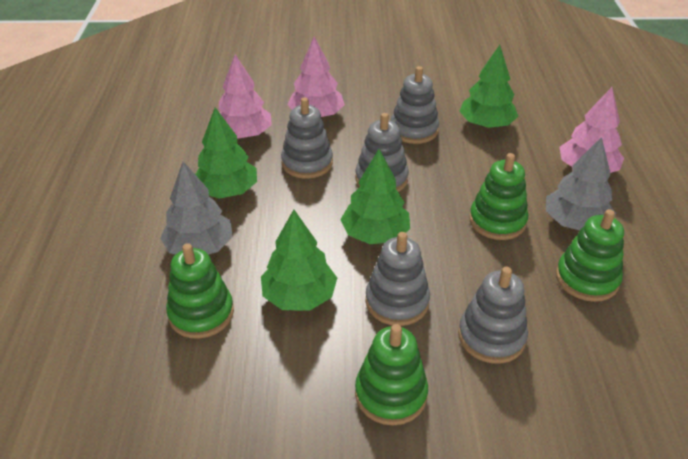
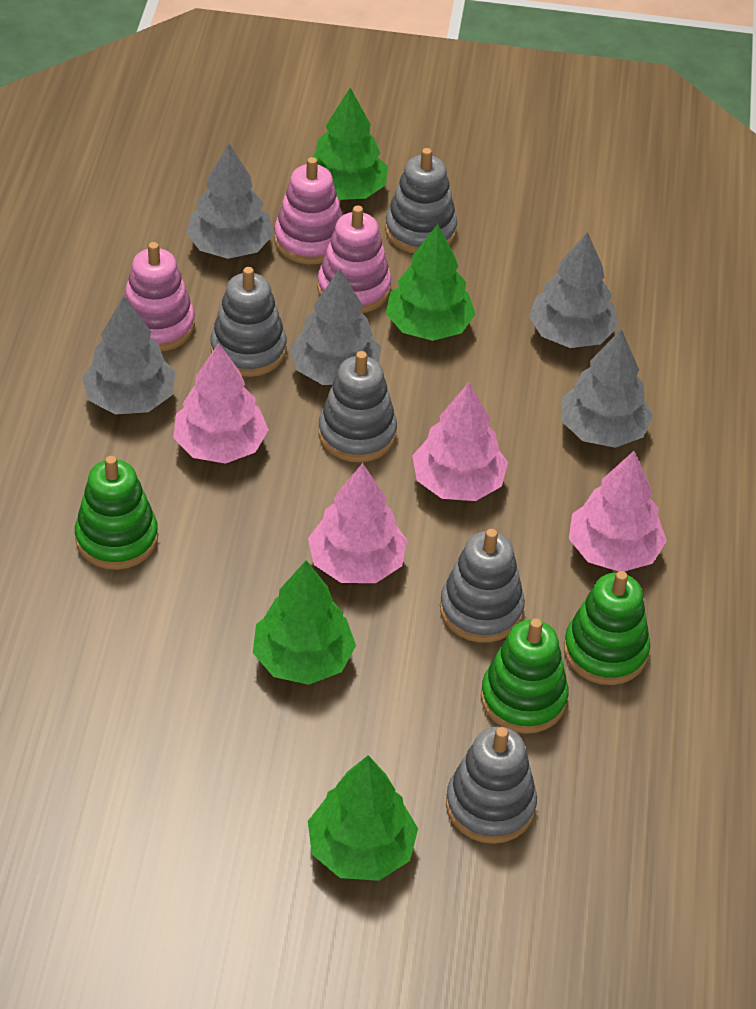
green stacking toy: [166,243,234,339] [355,324,428,425] [469,153,528,240] [556,209,624,302] = 4 -> [75,456,158,570] [481,618,569,734] [564,571,650,685] = 3
grey tree: [160,161,233,255] [546,137,616,230] = 2 -> [82,296,176,414] [186,144,273,259] [290,269,382,385] [529,232,618,348] [561,329,653,448] = 5
pink stacking toy: none = 0 -> [124,242,195,351] [274,157,343,264] [317,206,391,313] = 3
pink tree: [219,55,272,139] [287,36,345,117] [560,87,624,173] = 3 -> [173,343,269,464] [308,463,407,583] [412,382,508,501] [569,451,667,571] = 4

